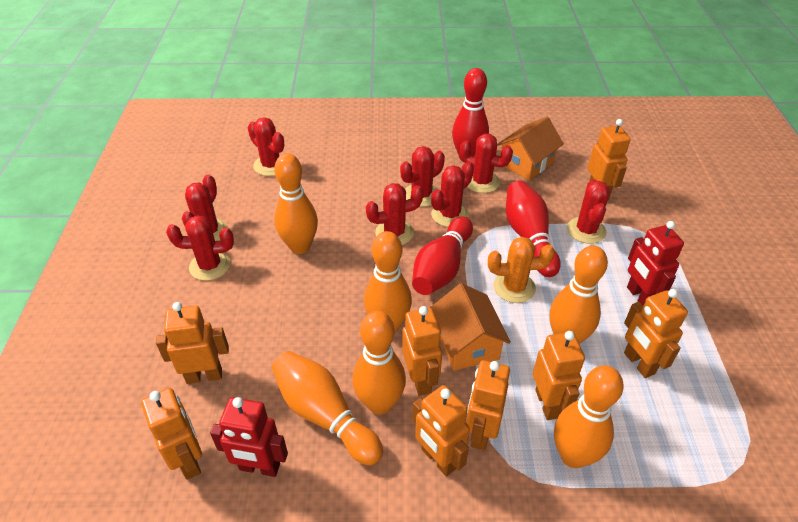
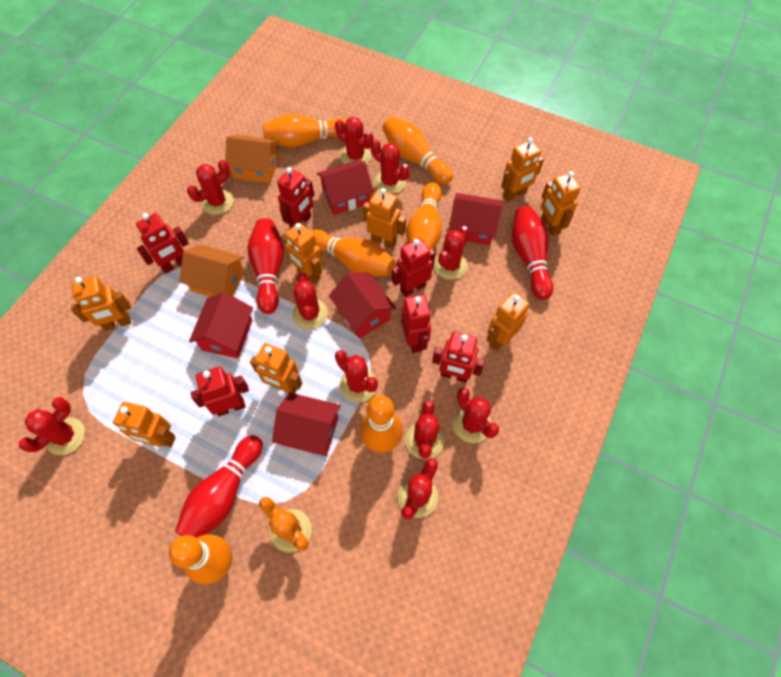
red cactus: [166,215,234,281] [182,174,228,241] [247,117,284,176] [366,183,423,245] [400,146,445,207] [431,162,474,227] [460,134,513,193] [567,179,610,244] = 8 -> [19,397,85,455] [187,160,234,215] [292,273,328,329] [335,117,373,164] [335,350,378,403] [371,139,410,194] [398,458,438,520] [405,400,444,460] [434,226,469,280] [453,388,499,443] = 10
red house: none = 0 -> [189,292,253,358] [272,393,341,456] [317,160,374,215] [329,272,396,338] [449,193,502,245] = 5
red robot: [210,397,288,477] [627,221,684,306] = 2 -> [136,213,189,274] [190,367,249,416] [277,167,314,229] [392,238,435,297] [401,294,431,353] [432,332,485,383] = 6

